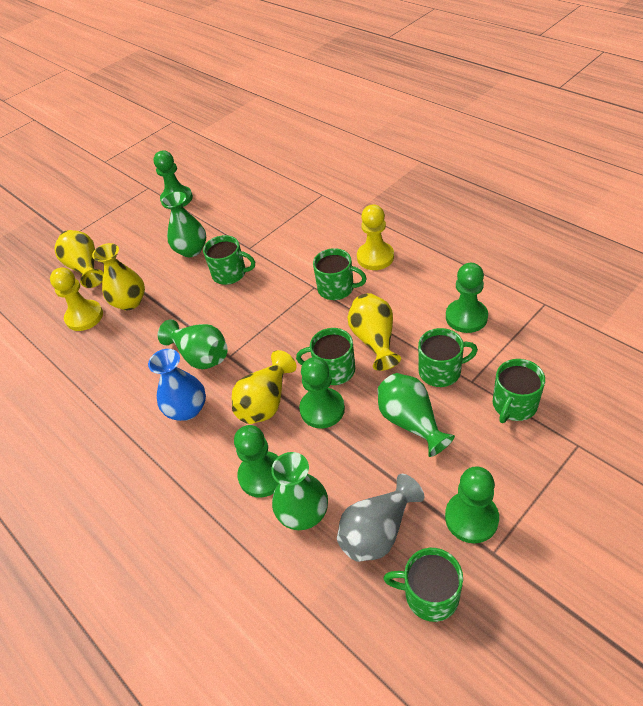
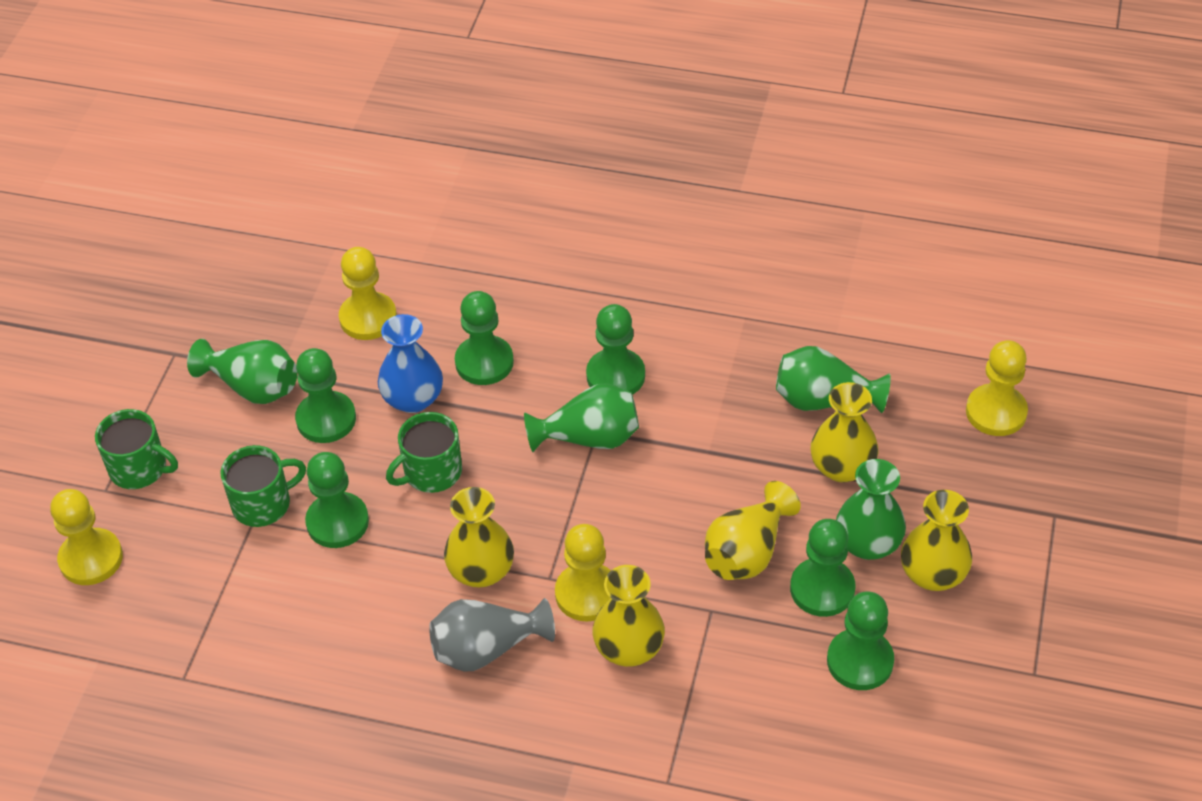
green mug: [203,235,255,285] [296,328,355,385] [313,248,367,300] [383,548,463,622] [418,328,478,387] [492,359,545,423] = 6 -> [95,409,178,489] [221,445,306,527] [386,412,462,493] = 3
green pawn: [154,151,193,209] [234,425,279,498] [299,357,345,428] [445,466,499,543] [446,263,488,333] = 5 -> [295,348,356,443] [305,452,369,548] [455,291,514,385] [586,304,645,395] [790,519,855,617] [827,591,894,690] = 6
yellow pawn: [50,267,103,331] [357,204,394,270] = 2 -> [50,489,123,585] [339,247,397,340] [555,524,611,622] [966,340,1028,436] = 4
yellow vase: [54,230,103,288] [92,243,145,310] [231,350,297,424] [347,293,401,371] = 4 -> [444,487,514,587] [593,565,665,667] [705,481,801,580] [811,382,878,483] [901,490,972,591] = 5

